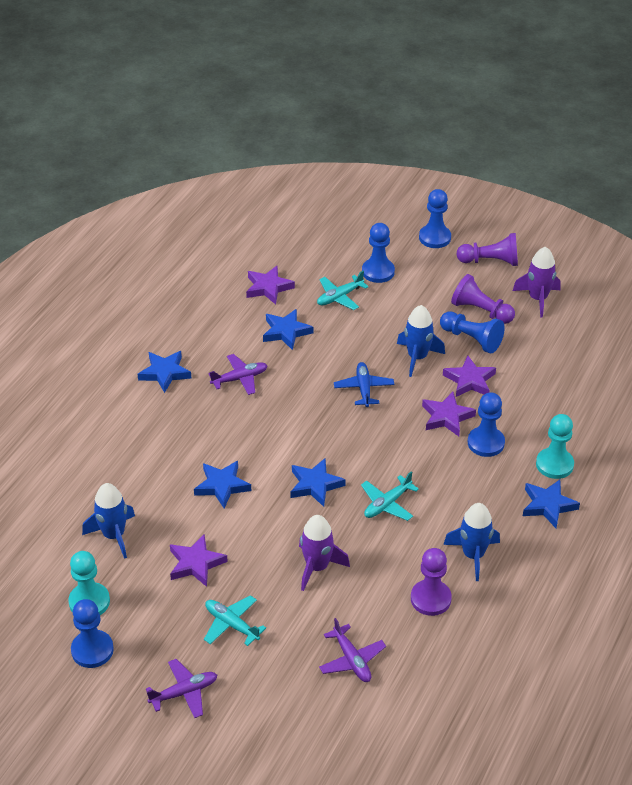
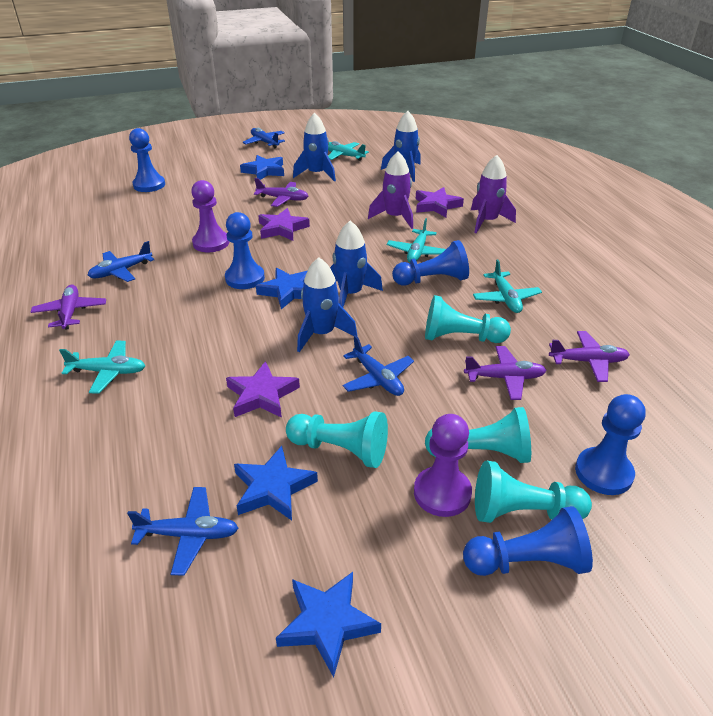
blue plane: [334,362,394,407] = 1 -> [87,241,155,282] [127,487,238,575] [243,128,285,148] [343,335,414,396] = 4
blue rocket: [82,483,135,559] [397,305,445,377] [443,503,500,581] = 3 -> [293,113,336,182] [297,257,358,352] [330,221,383,307] [381,111,421,182] = 4
blue star: [138,351,191,393] [194,461,251,509] [263,309,313,350] [290,458,346,507] [523,480,580,528] = 5 -> [234,446,318,521] [240,155,284,180] [256,268,308,310] [276,572,381,677] = 4
purple pawn: [411,548,452,616] [451,274,515,324] [456,233,518,266] = 3 -> [191,180,229,252] [414,414,472,517] = 2
purple plane: [146,659,217,718] [208,354,268,395] [319,618,386,682] = 3 -> [31,285,106,330] [254,178,308,207] [464,346,547,400] [549,331,630,382] = 4
purple star: [170,534,228,587] [246,266,295,304] [422,392,476,436] [443,355,496,397] = 4 -> [226,361,300,418] [258,208,310,241] [416,187,464,217] = 3
turquoise pawn: [68,551,110,615] [536,414,574,479] = 2 -> [286,411,388,468] [425,295,511,343] [425,407,531,463] [475,461,592,523] = 4
turquoise plane: [204,595,266,646] [317,271,368,310] [361,471,419,521] = 3 -> [59,341,145,394] [328,141,369,161] [387,218,446,263] [473,259,542,313] = 4

